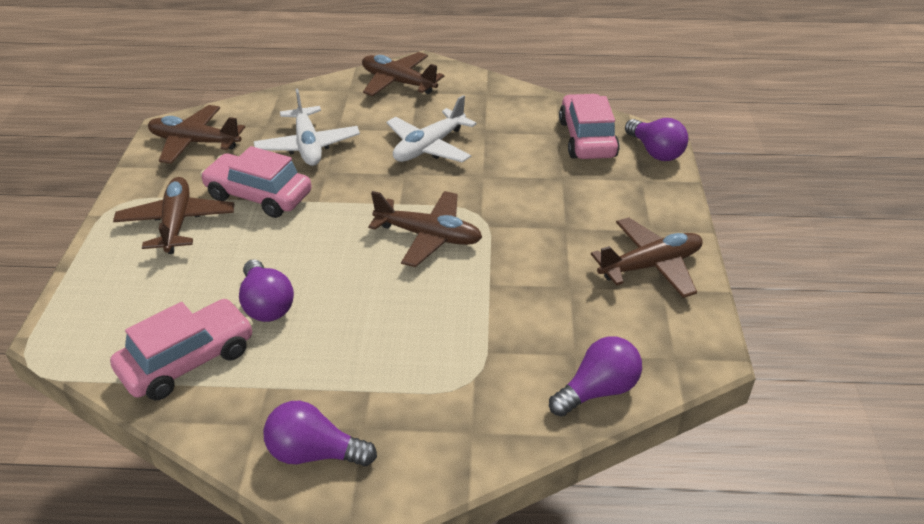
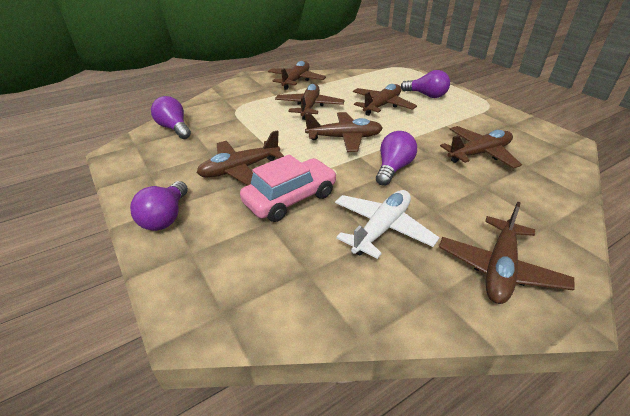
brown plane: [113,177,234,254] [148,105,245,164] [362,52,444,96] [368,191,482,267] [591,217,703,298] = 5 -> [197,130,284,186] [268,61,326,90] [275,84,345,120] [305,112,383,152] [353,84,417,116] [439,202,575,304] [440,126,522,169] = 7
pink car: [110,299,253,400] [200,146,312,218] [559,94,620,159] = 3 -> [240,154,337,222] = 1
white plane: [254,89,360,166] [386,95,477,162] = 2 -> [335,190,440,259] = 1

